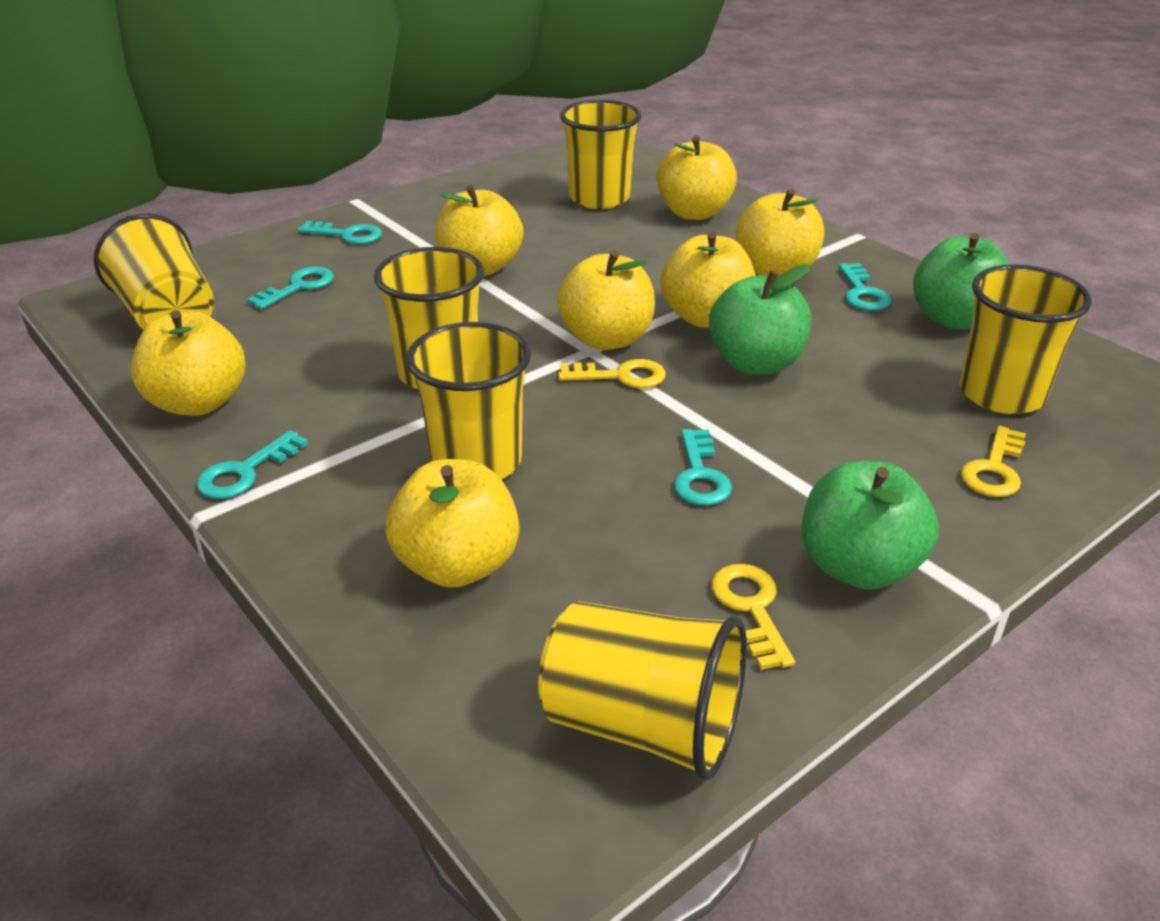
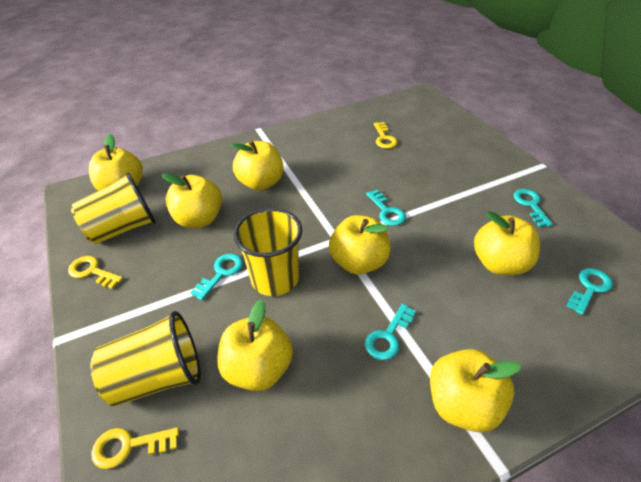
green apple: [709,264,811,375] [802,461,939,590] [913,233,1009,329] = 3 -> none = 0
yellow cup: [94,214,214,330] [374,247,484,389] [406,322,531,479] [538,601,747,780] [560,100,642,209] [960,265,1092,414] = 6 -> [71,173,156,244] [91,311,201,406] [234,208,302,296] = 3

